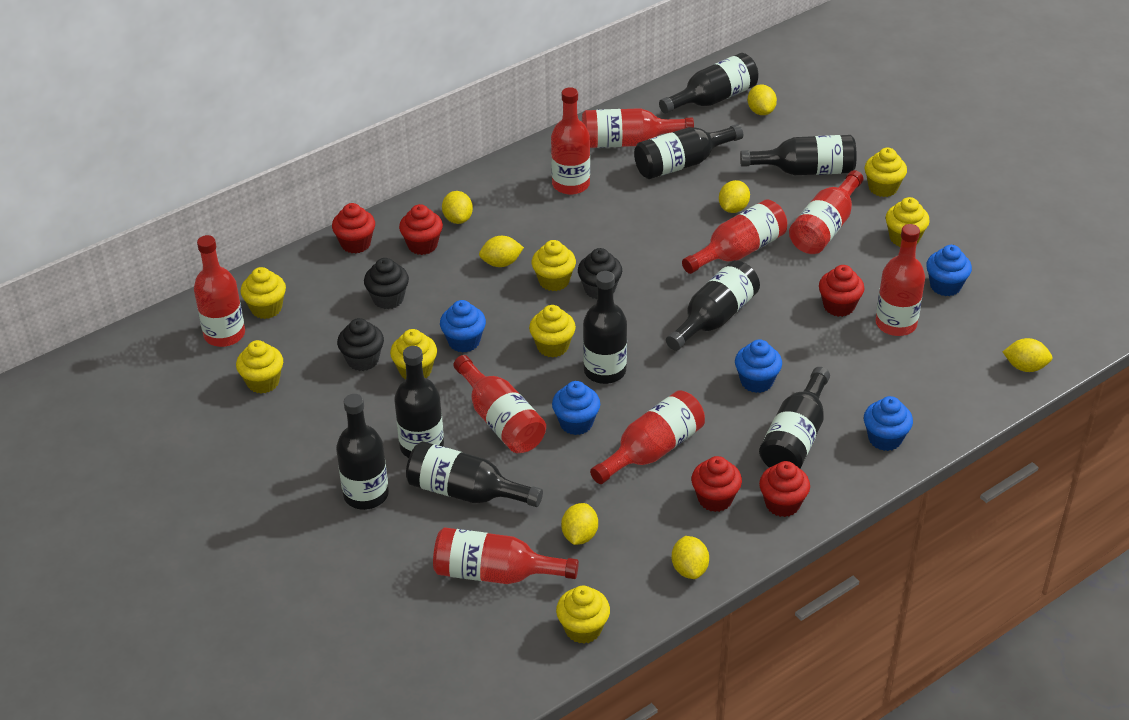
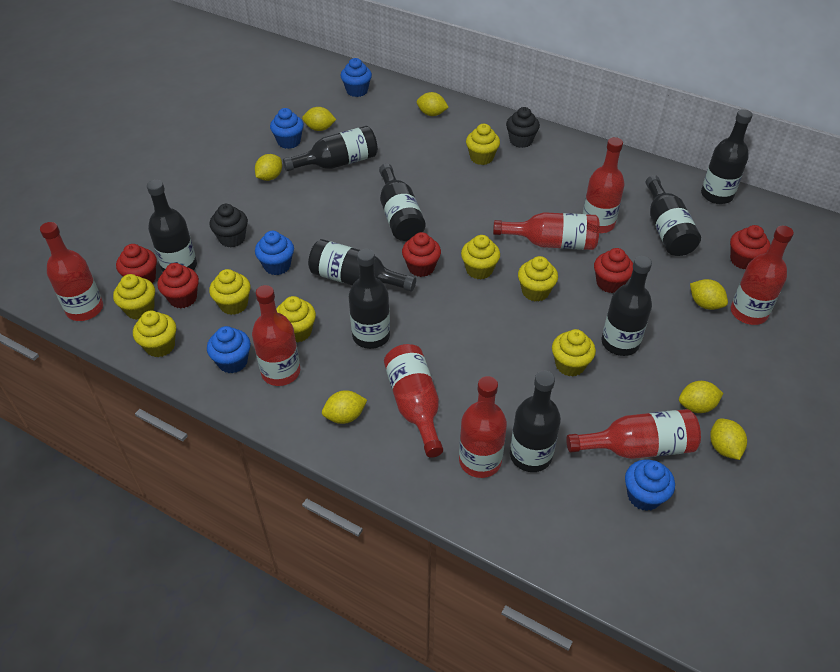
black cupcake: [337,318,384,371] [364,258,409,309] [578,248,622,299] = 3 -> [209,204,248,247] [506,107,540,148] = 2
red bottle: [194,235,245,347] [433,527,579,584] [453,355,546,453] [551,87,590,195] [582,108,694,148] [590,390,705,484] [682,199,787,274] [789,170,863,254] [875,224,925,336] = 9 -> [40,222,103,321] [252,285,300,386] [384,344,443,458] [459,376,507,478] [493,212,599,250] [566,409,701,459] [583,137,625,233] [731,226,794,325] = 8

